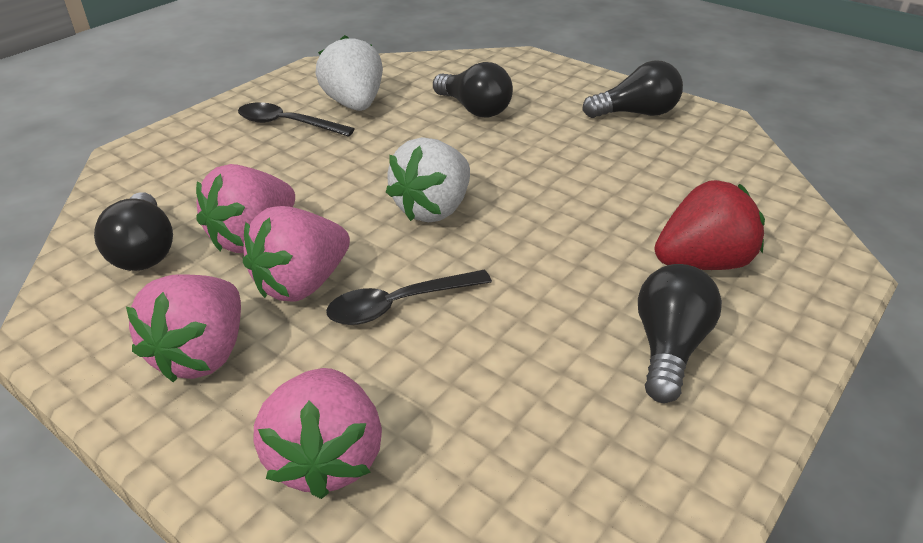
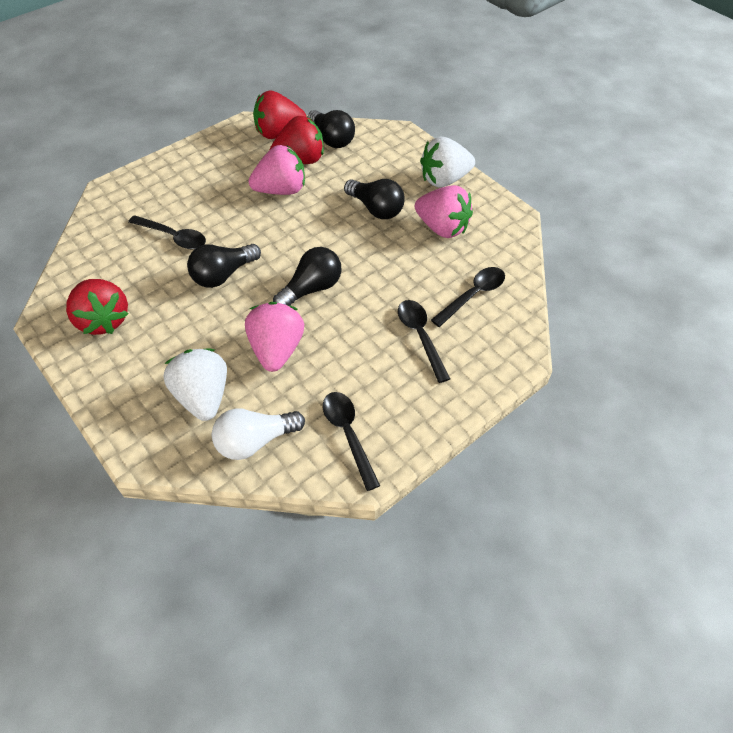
black spoon: [238,102,355,137] [326,270,492,325] = 2 -> [128,215,206,249] [323,392,380,491] [398,300,450,383] [431,267,505,327] = 4
pink strawberry: [126,274,241,382] [196,164,295,253] [243,206,350,302] [253,368,382,499] = 4 -> [245,302,304,372] [249,145,305,195] [415,185,473,238] = 3
red strawberry: [654,180,765,270] = 1 -> [66,279,129,335] [253,90,306,139] [270,116,324,164] = 3
white light bulb: none = 0 -> [212,408,305,460] = 1

